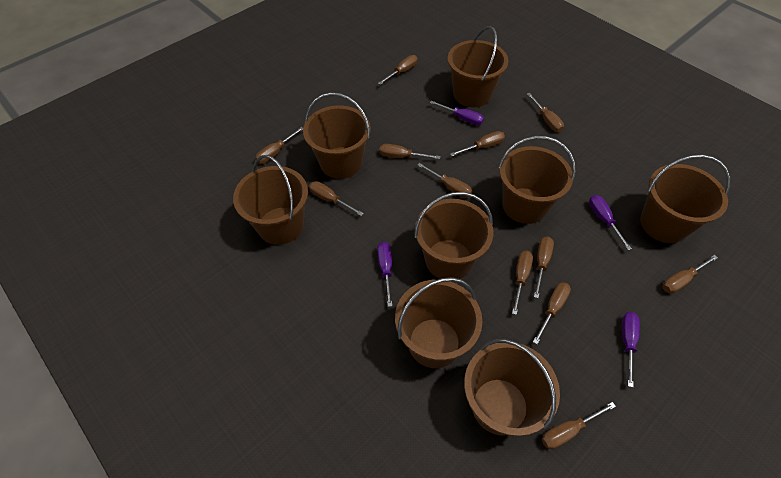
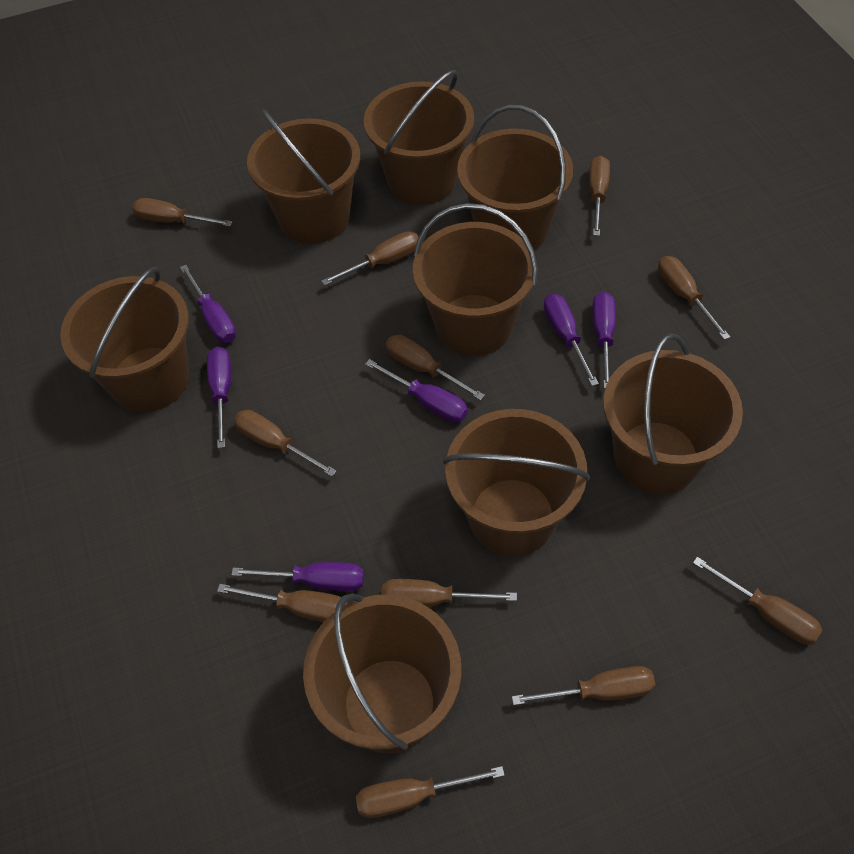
brown screwdriver: [255,127,303,164] [309,181,363,216] [378,55,418,85] [379,144,441,159] [417,163,472,198] [450,131,505,156] [512,251,533,315] [527,93,564,132] [533,282,571,344] [534,237,554,298] [542,402,616,449] [663,255,718,294] = 12 -> [132,198,233,226] [217,584,347,622] [234,410,337,477] [321,231,419,286] [356,766,505,818] [381,579,517,608] [386,335,485,401] [512,666,655,705] [589,156,610,236] [658,256,730,340] [693,557,822,645] = 11
purple screwdriver: [377,242,392,307] [430,101,484,125] [589,195,632,250] [622,312,640,388] = 4 -> [180,265,236,343] [207,347,231,448] [231,562,364,591] [365,359,468,423] [544,294,599,386] [592,292,616,389] = 6

